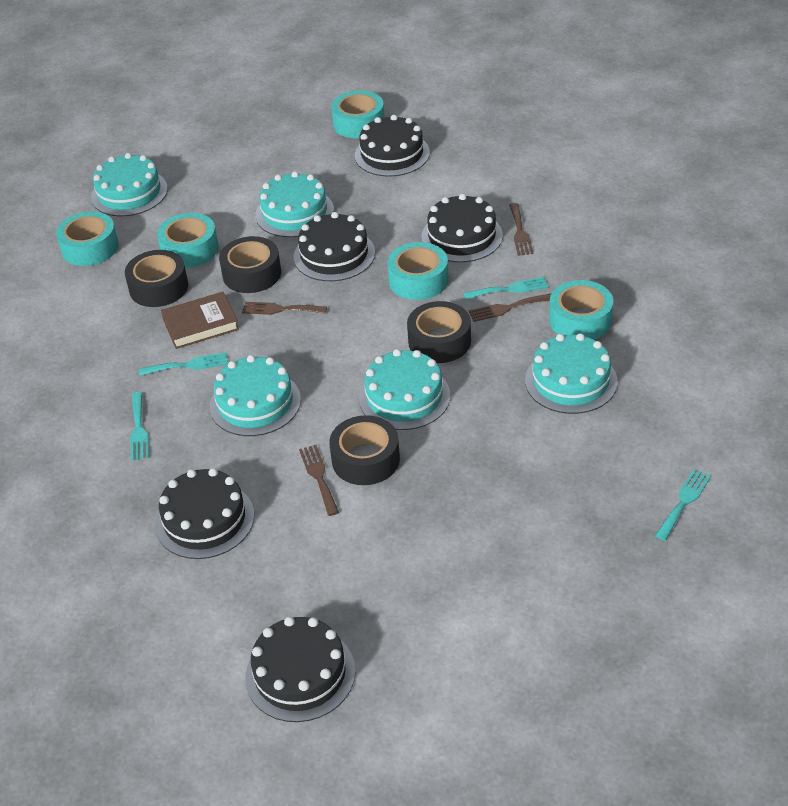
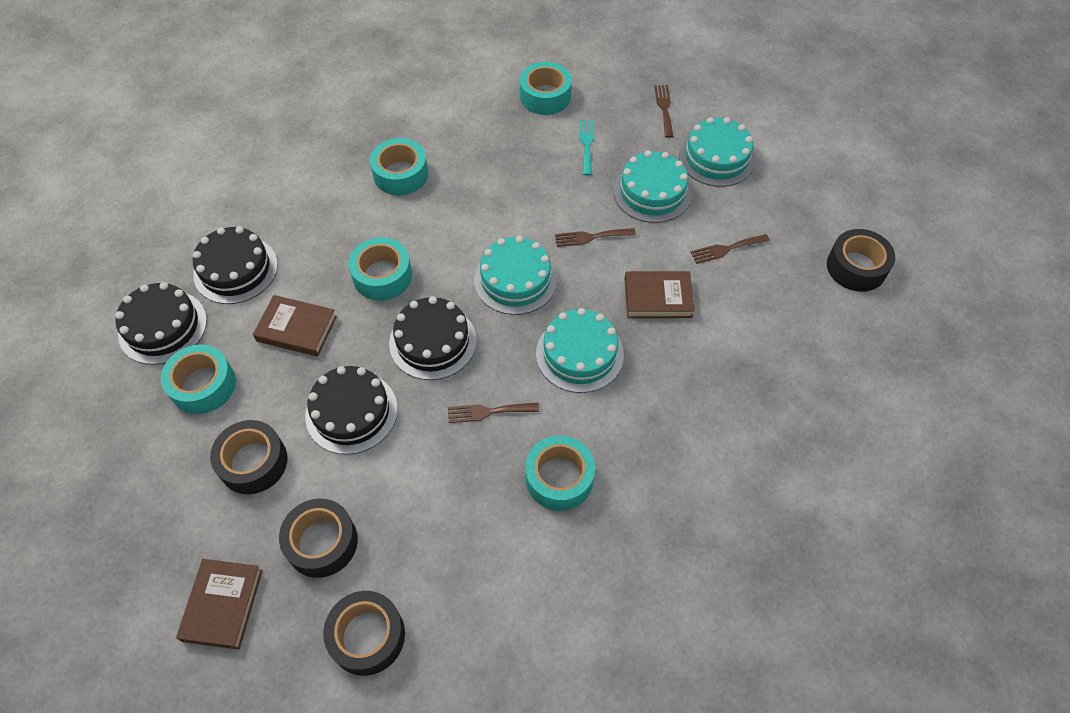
black cake: [155,468,254,559] [245,617,355,722] [294,212,375,281] [355,115,430,177] [421,194,503,262] = 5 -> [115,282,207,365] [193,226,278,304] [305,366,398,455] [389,296,477,380] = 4
brown book: [161,292,239,349] = 1 -> [176,559,263,649] [253,295,337,357] [625,271,695,318] = 3
turquoise cake: [91,153,168,216] [210,355,301,436] [255,171,334,237] [359,349,450,430] [525,333,618,414] = 5 -> [474,236,557,315] [536,308,624,393] [613,150,692,223] [679,117,755,187] = 4
turquoise fork: [130,392,149,460] [139,352,228,376] [463,277,549,299] [655,469,711,541] = 4 -> [580,120,594,176] = 1

